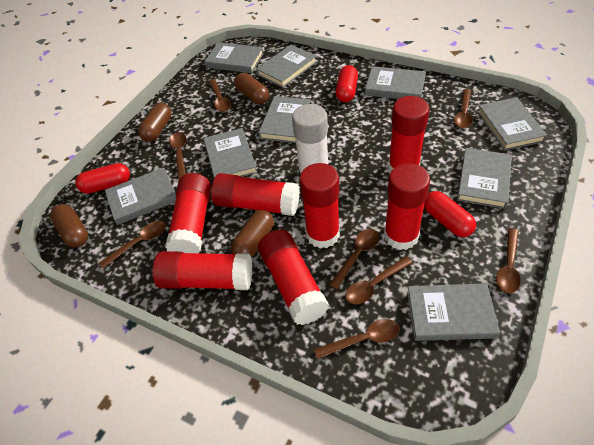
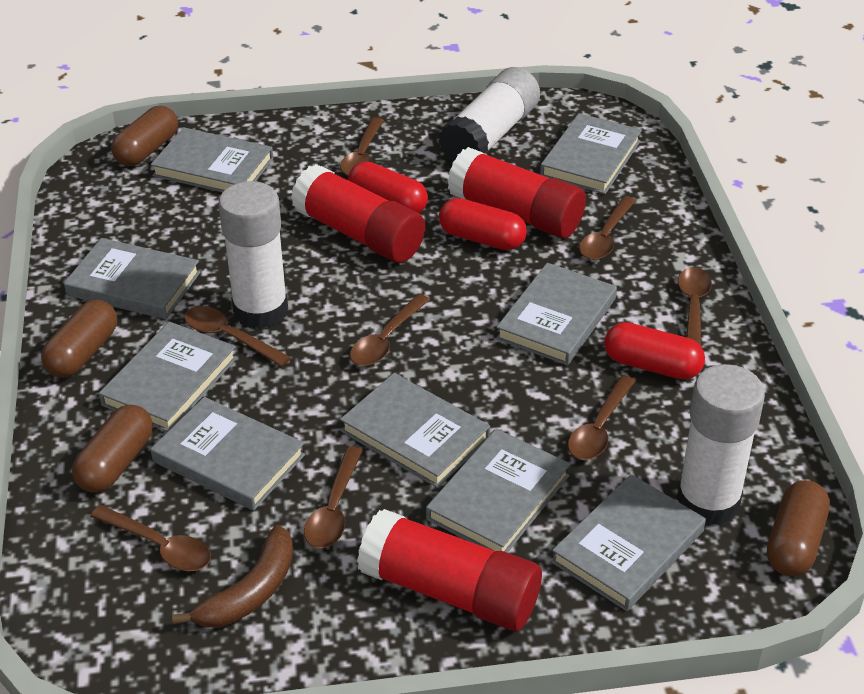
brown banana: none = 0 -> [172,525,293,628] = 1
red glue stick: [153,251,252,290] [165,173,211,253] [211,173,300,216] [258,230,329,325] [299,163,340,249] [384,163,430,250] [388,96,429,173] = 7 -> [291,164,425,263] [357,509,542,631] [448,147,586,238] = 3
white glue stick: [292,104,328,178] = 1 -> [219,181,288,329] [438,67,540,163] [676,364,765,526] = 3

